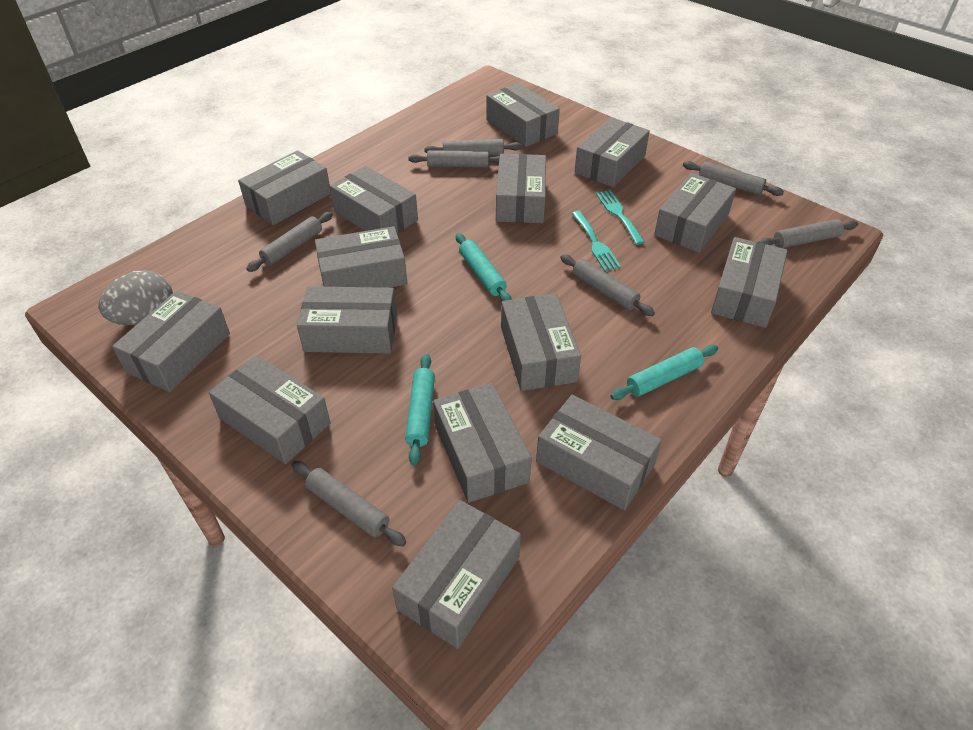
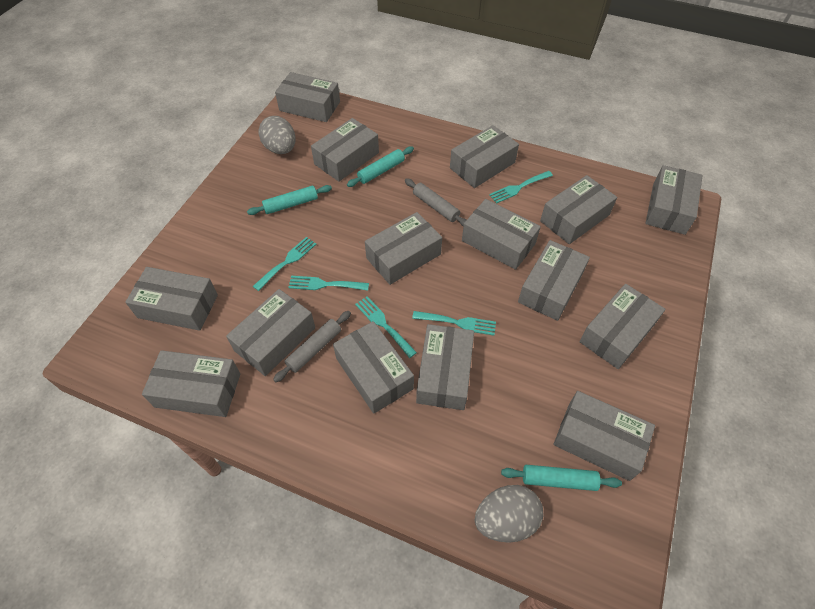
grey egg: [98,270,173,325] = 1 -> [258,116,296,154] [475,485,543,543] = 2
grey rolling pin: [246,212,333,272] [291,461,406,546] [408,150,500,168] [424,139,522,156] [560,254,655,316] [683,161,784,196] [759,219,858,248] = 7 -> [273,311,351,382] [405,178,466,227] = 2
turquoise fork: [572,211,621,271] [596,190,645,245] = 2 -> [253,237,316,291] [288,276,369,291] [355,296,417,358] [412,311,496,335] [489,171,553,204] = 5

